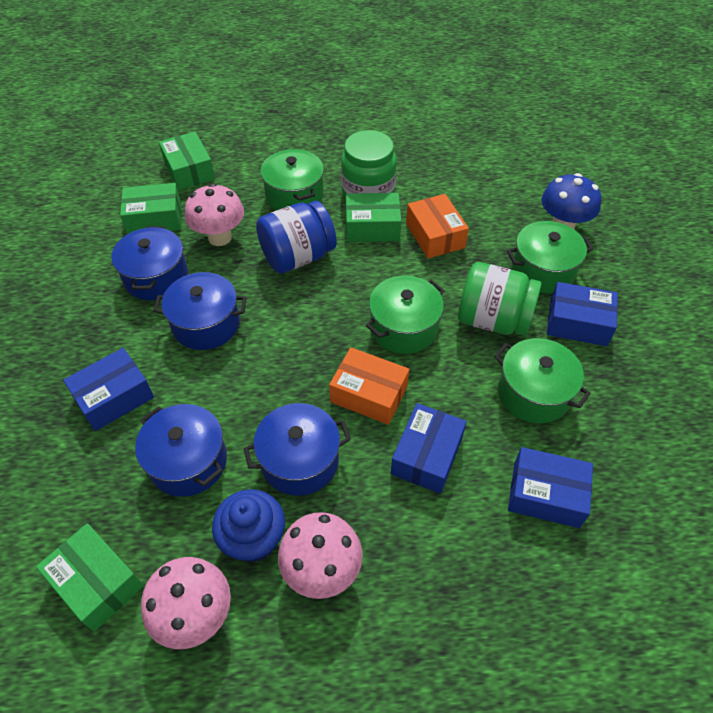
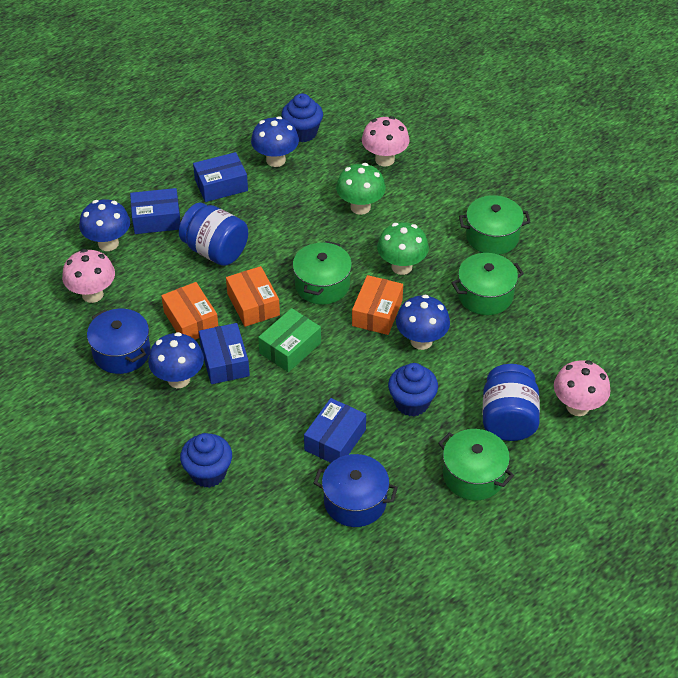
blue cupcake: [212,489,285,563] = 1 -> [180,433,232,488] [281,93,323,142] [388,363,438,416] = 3
blue jar: [256,201,337,274] = 1 -> [179,203,248,266] [483,364,540,441] = 2
blue mushroom: [541,173,601,229] = 1 -> [79,199,130,251] [148,332,204,388] [251,116,299,167] [396,295,450,350] = 4
blue pot: [112,226,188,300] [135,404,227,497] [153,272,247,350] [243,403,351,496] = 4 -> [87,309,151,374] [314,454,398,527] = 2
green box: [36,523,143,631] [120,183,181,234] [159,132,215,190] [346,193,402,242] = 4 -> [258,308,321,372] = 1
green jar: [341,130,397,199] [458,262,542,336] = 2 -> none = 0
green mushroom: none = 0 -> [336,163,386,215] [377,222,429,275] = 2
orange box: [329,347,409,425] [406,194,469,259] = 2 -> [161,282,218,340] [226,266,280,327] [352,275,403,335] = 3

